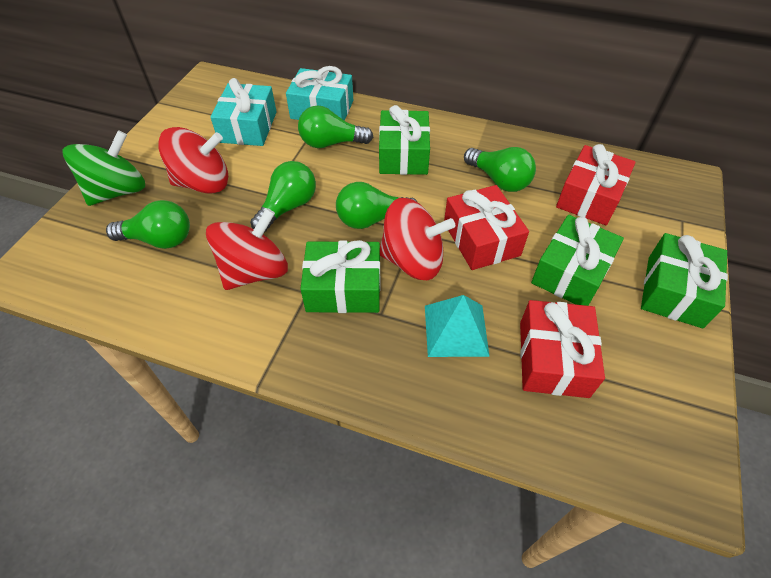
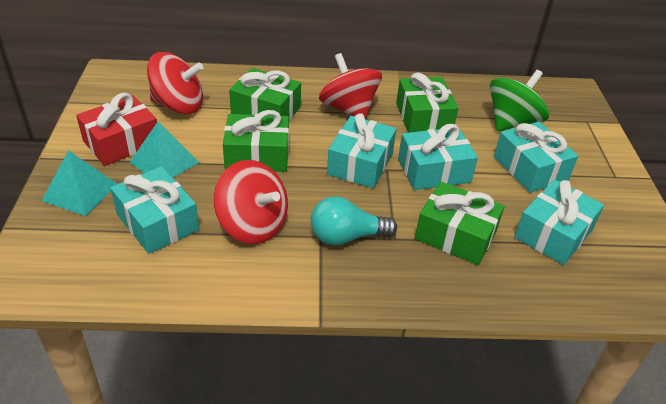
green light bulb: [106,200,190,249] [250,161,316,232] [298,105,373,148] [336,182,417,229] [464,147,536,192] = 5 -> none = 0
red gift: [444,185,529,270] [520,300,605,398] [556,144,636,225] = 3 -> [76,93,157,166] = 1
turquoise gift: [211,78,277,146] [286,66,353,121] = 2 -> [110,166,199,254] [327,113,396,188] [398,124,478,190] [494,122,578,193] [514,180,604,265] = 5
turquoise light bulb: none = 0 -> [310,196,397,246] = 1
turquoise pyramid: [425,295,490,357] = 1 -> [42,150,117,216] [130,122,199,178] = 2

